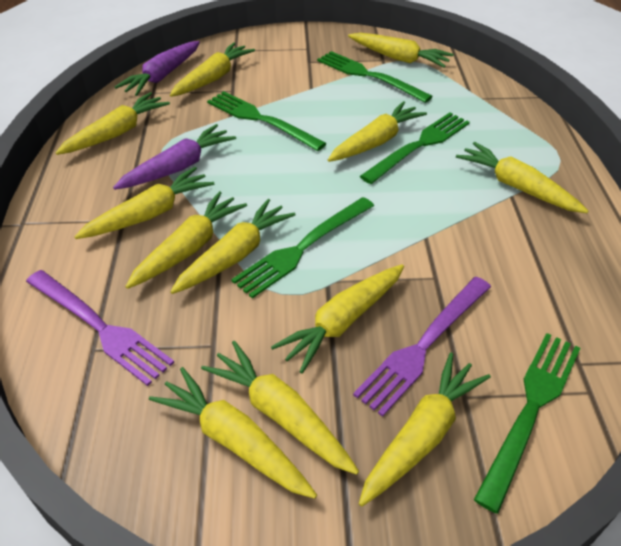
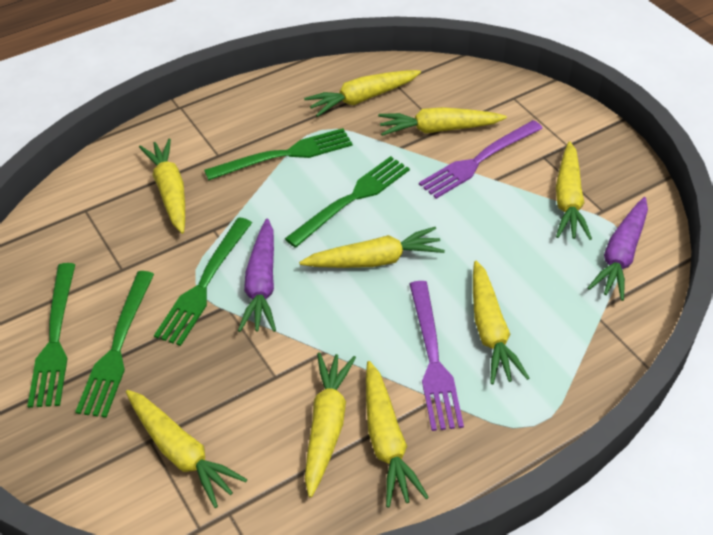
yellow carrot: [55,92,170,155] [74,167,214,239] [125,191,247,289] [149,367,317,499] [170,42,255,97] [170,199,296,294] [201,341,359,475] [271,264,404,374] [328,101,427,162] [348,33,454,68] [359,352,491,507] [456,142,588,213] = 12 -> [126,390,248,508] [139,139,185,234] [299,227,445,268] [304,70,421,117] [305,352,356,498] [366,361,429,507] [378,107,507,136] [473,261,529,384] [556,141,592,240] = 9

